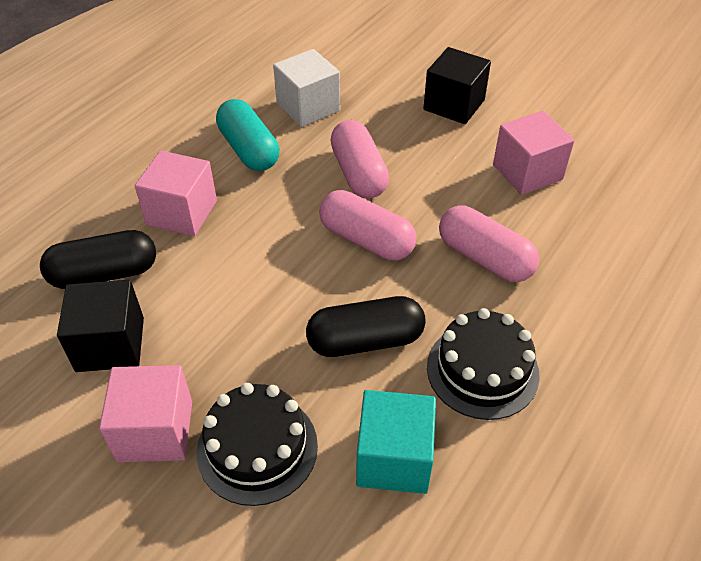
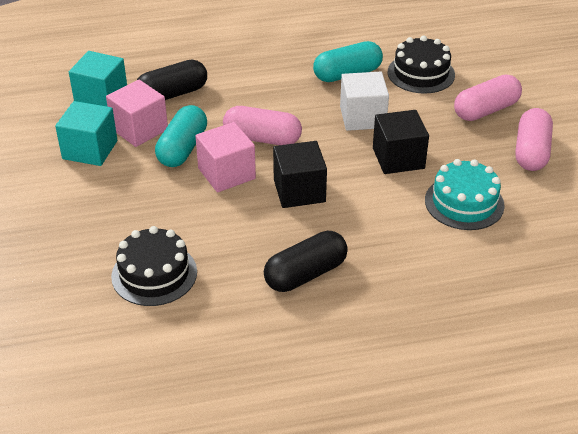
pink cube: [99,365,192,462] [135,151,217,236] [493,111,575,195] = 3 -> [106,80,168,147] [196,122,256,193] = 2
turquoise cake: none = 0 -> [425,159,505,230] = 1
turquoise capsule: [216,99,279,171] = 1 -> [155,105,207,167] [313,41,383,82] = 2
turquoise cube: [356,390,436,494] = 1 -> [55,101,117,166] [69,51,127,106] = 2

